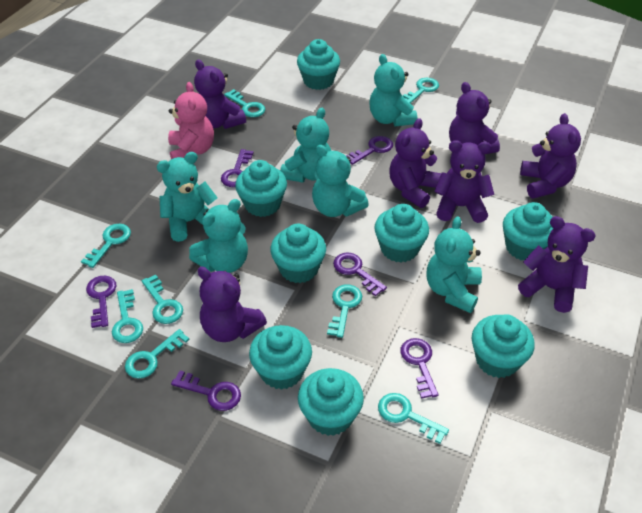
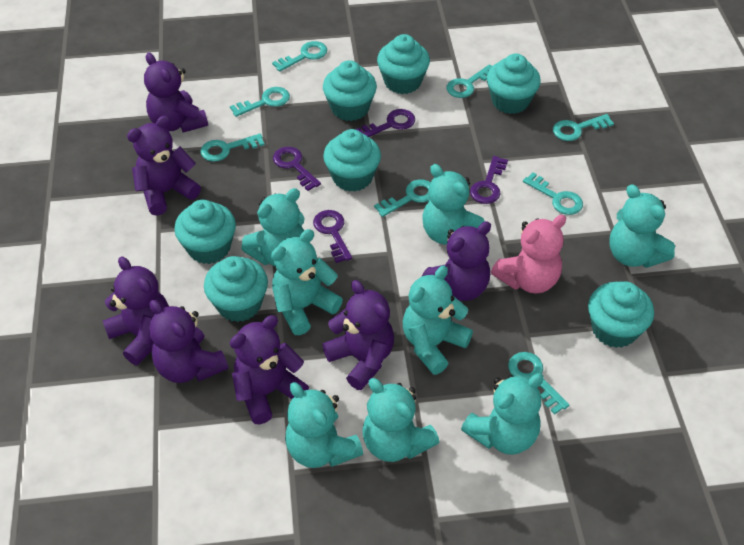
purple key: [86,276,116,328] [171,371,241,411] [221,149,254,187] [333,253,387,296] [346,136,393,165] [400,338,439,399] = 6 -> [273,147,321,191] [313,210,352,263] [355,109,415,137] [470,156,508,204] = 4
turquoise cupcake: [235,160,287,217] [249,325,312,390] [270,224,326,283] [297,39,340,90] [298,368,364,436] [374,204,429,263] [472,314,535,378] [503,202,554,260] = 8 -> [174,200,236,264] [204,256,268,322] [323,60,377,121] [323,129,381,192] [377,34,430,94] [487,53,541,114] [588,281,654,348] = 7
turquoise teddy bear: [157,152,218,242] [189,199,248,273] [280,108,331,183] [312,145,369,217] [369,54,417,126] [426,216,482,313] = 6 -> [241,188,305,266] [271,229,343,335] [285,382,363,468] [362,378,440,462] [403,266,473,375] [422,164,485,245] [461,373,544,455] [609,184,675,268] = 8

